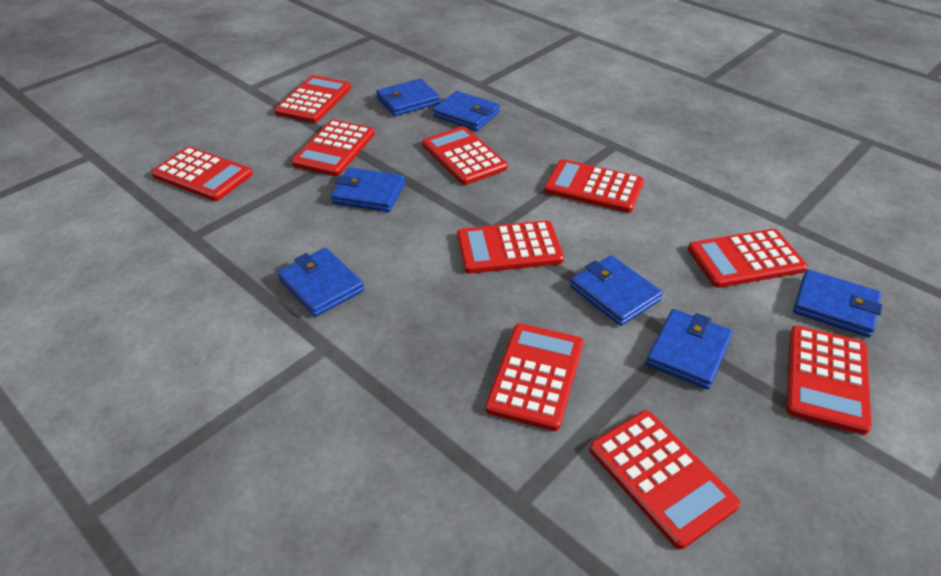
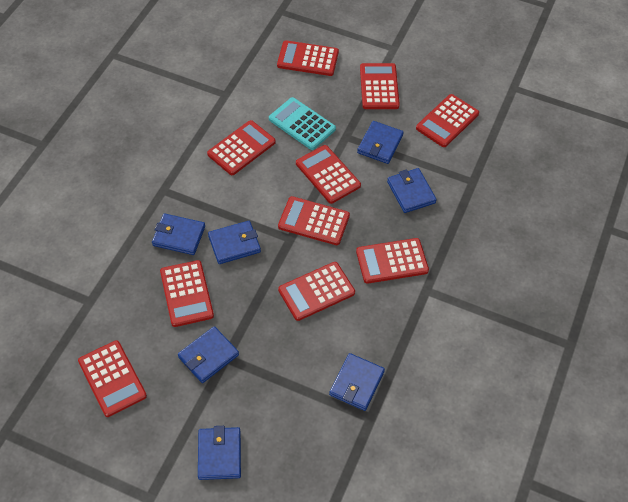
turquoise calculator: none = 0 -> [269,97,336,150] = 1

